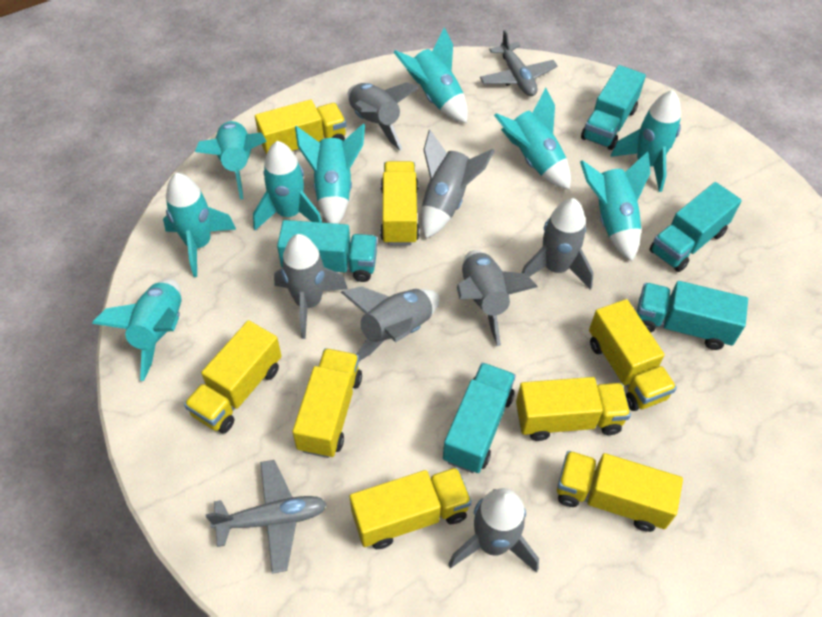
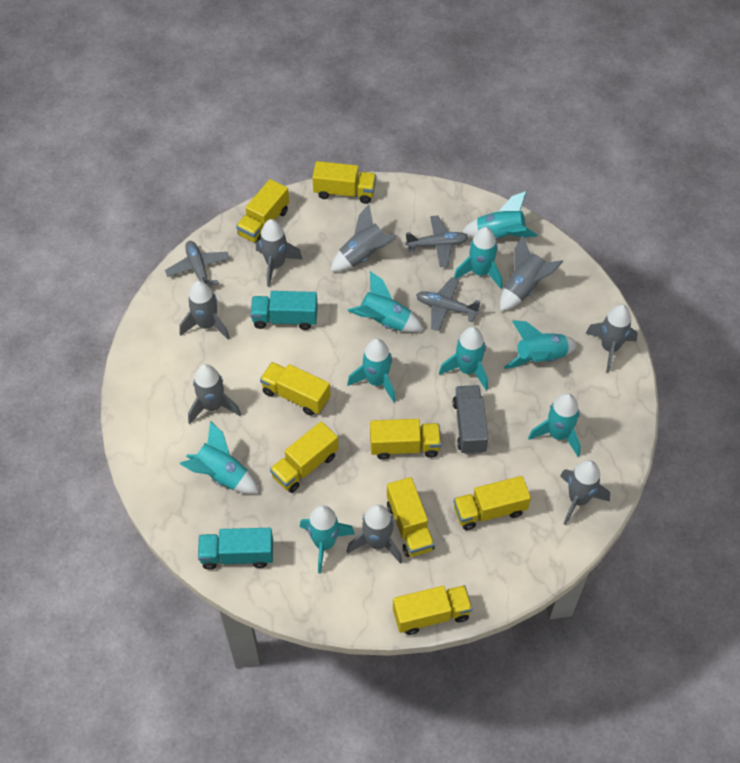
grey plane: [206,460,327,574] [480,30,558,96] = 2 -> [165,241,230,287] [405,215,468,267] [416,277,480,331] = 3
grey rocket: [274,234,348,339] [341,286,440,361] [348,83,419,150] [421,130,495,239] [448,488,539,573] [457,250,538,346] [522,198,594,289] = 7 -> [180,281,230,340] [188,364,241,424] [256,219,303,287] [331,205,397,271] [347,504,402,564] [500,236,563,311] [560,460,610,525] [585,304,638,373] = 8
grey truck: none = 0 -> [453,385,488,454] = 1
turquoise truck: [277,220,377,282] [443,363,516,473] [581,65,646,150] [637,281,748,350] [649,182,742,272] = 5 -> [198,528,273,570] [250,291,318,330] = 2

